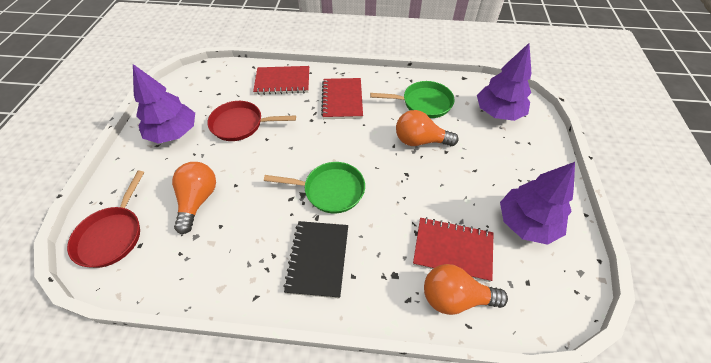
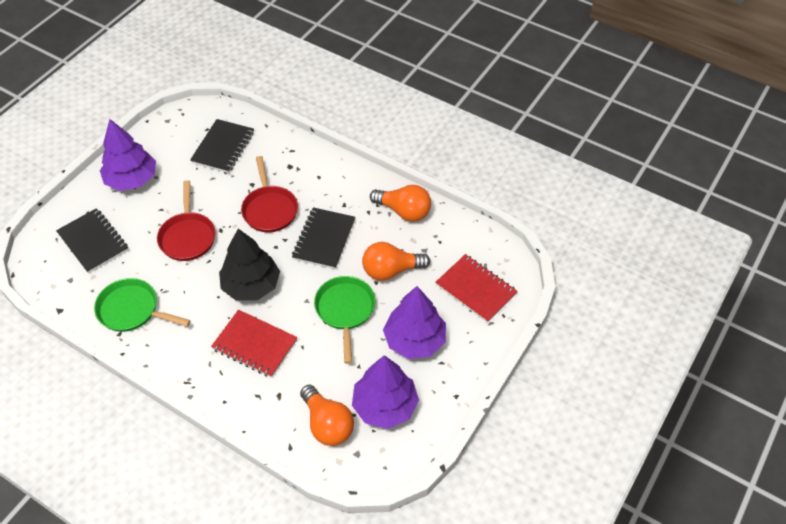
black notebook: [283,221,348,298] = 1 -> [56,208,128,274] [190,119,254,173] [292,207,355,269] = 3
black tree: none = 0 -> [219,229,280,301] = 1
red notebook: [253,66,309,95] [321,78,363,119] [413,217,493,282] = 3 -> [211,310,298,378] [435,254,518,323] = 2

